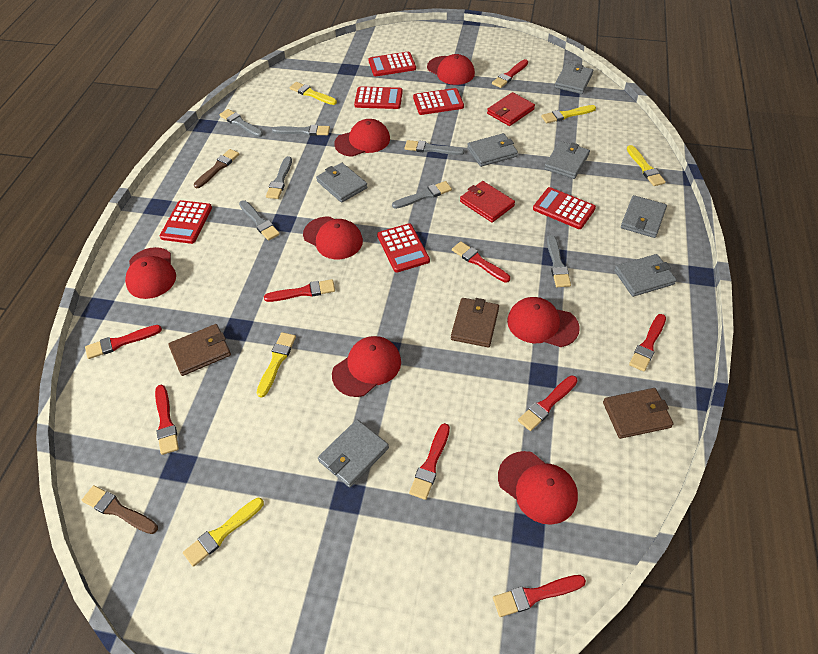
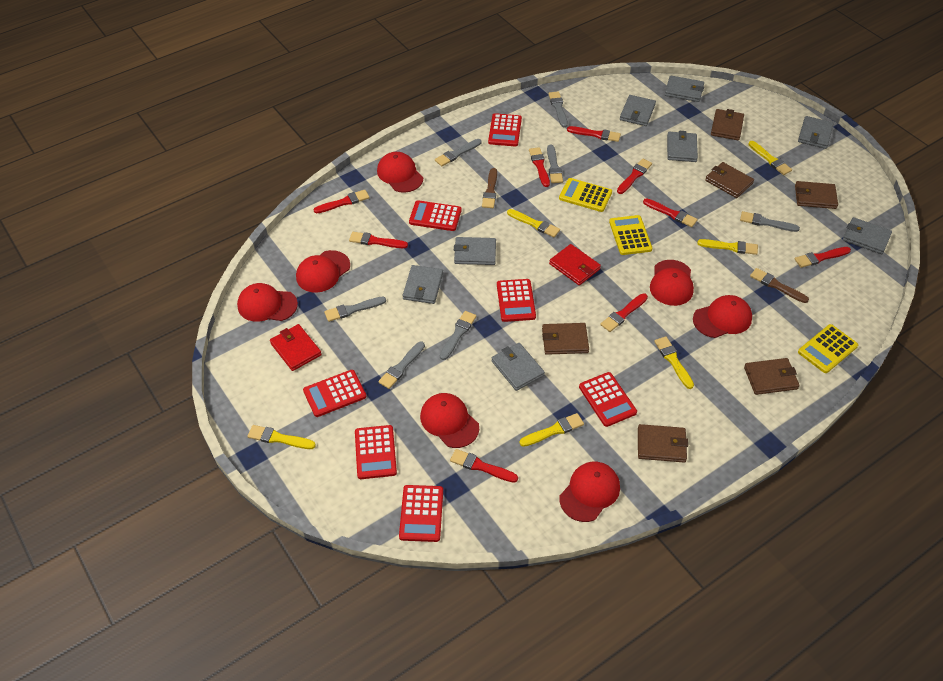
brown wallet: [168,324,231,376] [451,298,499,347] [603,388,673,439] = 3 -> [542,323,589,355] [638,424,688,463] [705,162,754,198] [711,109,744,140] [744,358,800,395] [795,181,838,209] = 6
grey wallet: [316,163,368,203] [318,420,389,488] [467,133,518,167] [544,141,590,179] [555,63,593,94] [614,254,677,297] [621,195,667,238] = 7 -> [403,265,443,304] [454,237,496,265] [491,343,545,391] [620,95,656,126] [665,75,704,102] [667,131,698,162] [798,116,834,149] [843,217,892,254] = 8
red calculator: [160,200,212,244] [354,86,403,109] [368,52,416,76] [377,223,430,272] [413,88,464,115] [533,187,596,229] = 6 -> [303,370,366,417] [355,425,397,479] [399,485,443,542] [409,200,461,231] [488,113,522,147] [497,279,536,322] [579,372,637,427] = 7
yellow brush: [183,498,264,567] [257,332,296,398] [289,82,337,105] [541,105,596,123] [627,145,666,186] = 5 -> [247,425,316,449] [507,209,560,237] [520,413,584,447] [654,336,694,389] [697,239,758,255] [748,141,792,175] = 6
yellow calculator: none = 0 -> [559,178,612,212] [609,215,652,255] [798,324,858,373] = 3

